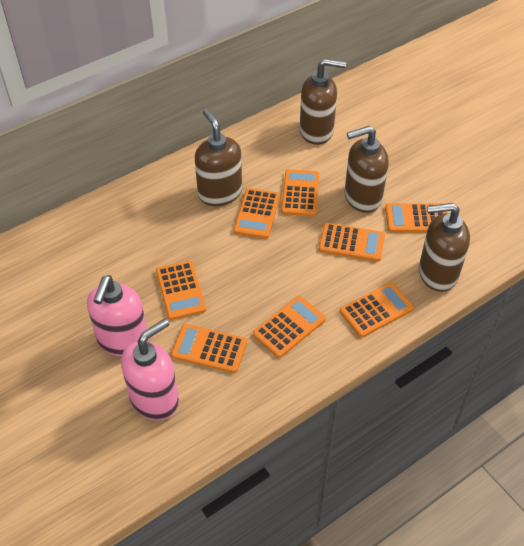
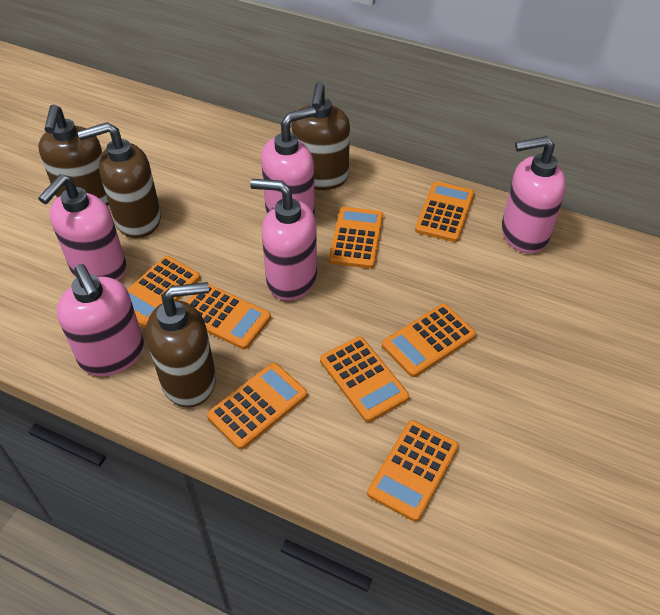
pink soap dispenser: [87,275,148,356] [121,319,179,420] = 2 -> [38,174,126,281] [57,264,144,376] [250,179,317,300] [261,107,316,216] [502,136,566,253] = 5

